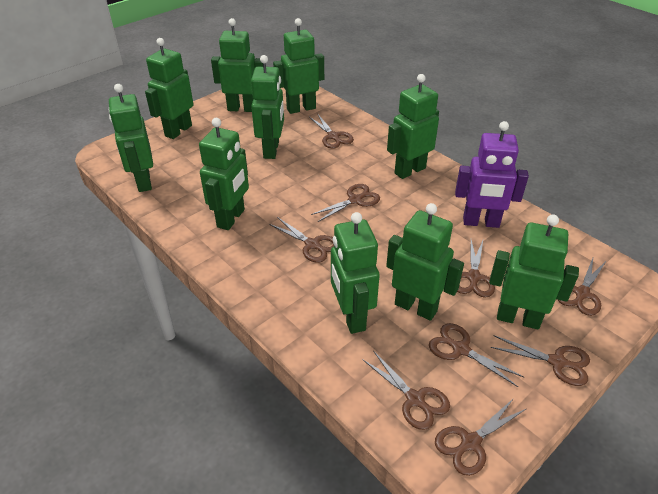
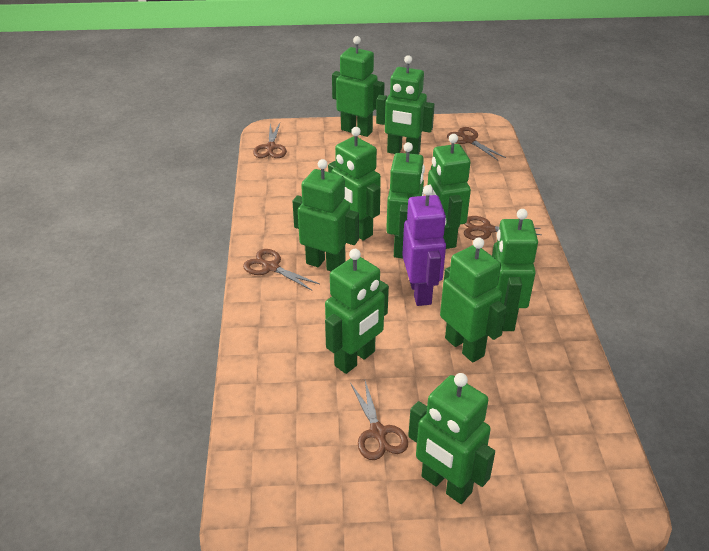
brown scissors: [269,217,334,263] [309,113,354,149] [311,184,380,222] [362,351,450,430] [429,323,524,387] [435,398,526,476] [457,238,495,298] [491,335,590,386] [558,256,607,316] = 9 -> [243,249,320,291] [253,123,287,158] [350,381,408,460] [447,127,506,160] [464,216,542,240] = 5

